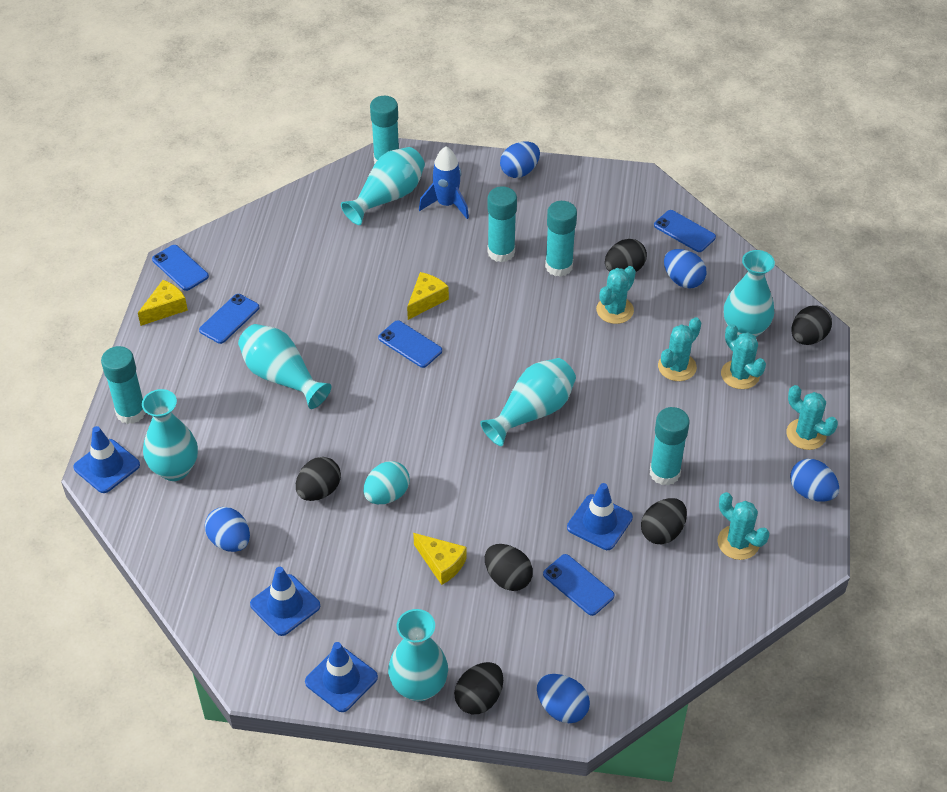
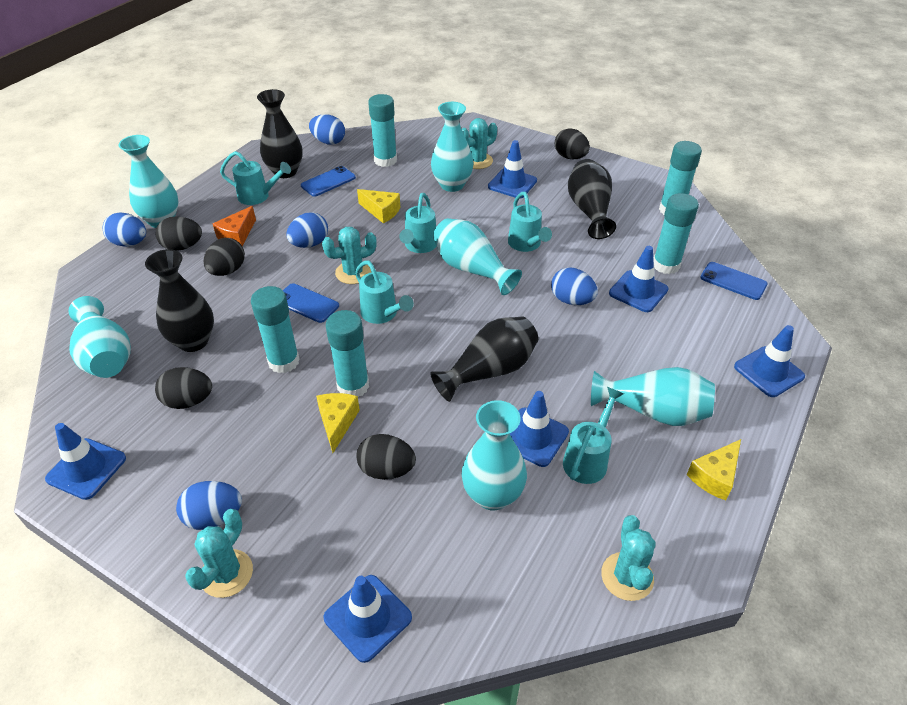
black egg: [296,457,341,501] [454,662,503,714] [485,544,533,591] [605,239,647,272] [641,498,687,544] [792,305,832,345] = 6 -> [155,367,212,409] [156,216,202,251] [204,238,245,276] [356,434,416,480] [555,128,590,159] = 5
black vase: none = 0 -> [145,249,214,352] [257,89,303,178] [430,317,538,402] [568,159,616,239] = 4
blue phone: [152,245,209,291] [199,294,260,344] [378,320,442,368] [543,554,615,616] [654,210,716,252] = 5 -> [283,283,339,323] [301,166,356,197] [700,262,768,300] = 3
blue rocket: [419,146,469,219] = 1 -> none = 0
blue traffic cone: [73,426,140,493] [250,567,320,636] [305,642,378,712] [567,483,633,550] = 4 -> [45,423,126,500] [323,575,412,663] [488,140,537,198] [510,391,569,467] [609,246,669,312] [734,325,805,397] = 6
orange cheese: none = 0 -> [213,206,256,246] = 1
turquoise cactus: [596,266,636,324] [658,317,701,381] [717,492,769,560] [721,324,766,389] [786,385,838,450] = 5 -> [185,509,253,598] [322,227,377,284] [462,118,497,169] [601,515,656,601] = 4
turquoise egg: [364,461,410,504] = 1 -> none = 0
turquoise watering can: none = 0 -> [220,151,291,205] [355,261,414,324] [399,193,436,253] [508,192,552,252] [563,387,624,484] = 5

